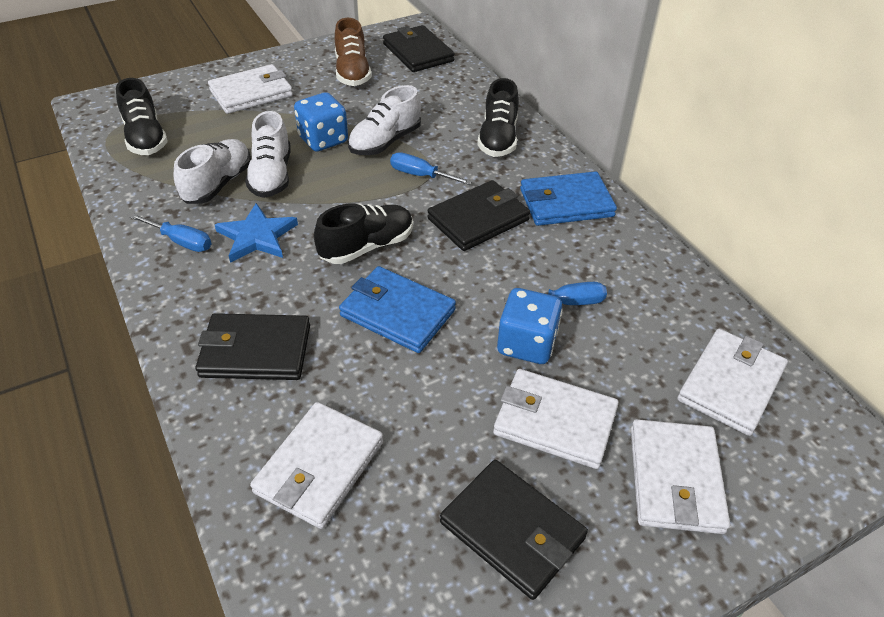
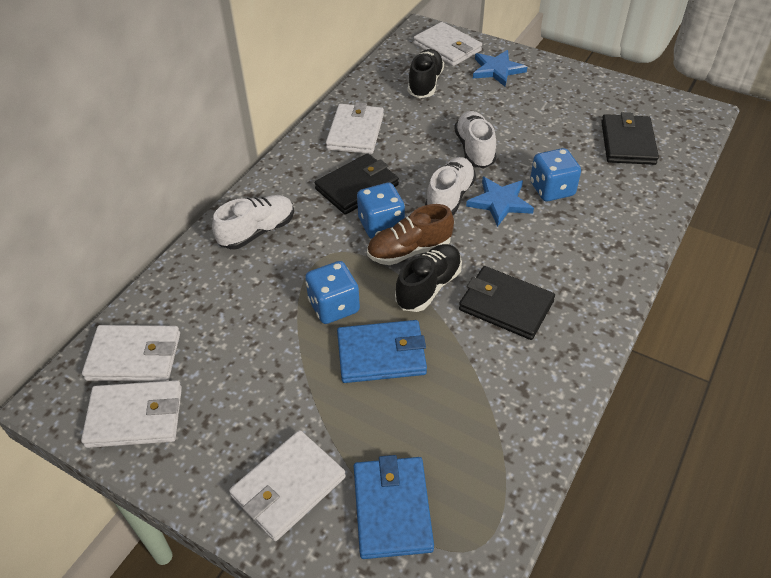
black shoe: [116,78,168,155] [314,204,413,264] [477,78,519,157] = 3 -> [395,244,462,312] [408,49,444,98] = 2
black wallet: [196,313,310,380] [383,25,455,72] [427,180,530,251] [440,460,588,600] = 4 -> [315,153,399,215] [459,266,555,340] [601,112,659,165] = 3
blue dice: [294,92,348,152] [497,288,563,364] = 2 -> [305,261,360,324] [357,183,405,239] [530,148,581,201] = 3
blue screwdriver: [130,214,212,252] [390,152,472,185] [504,282,607,305] = 3 -> none = 0
blue star: [215,203,298,263] = 1 -> [466,177,534,227] [473,50,527,86] = 2

